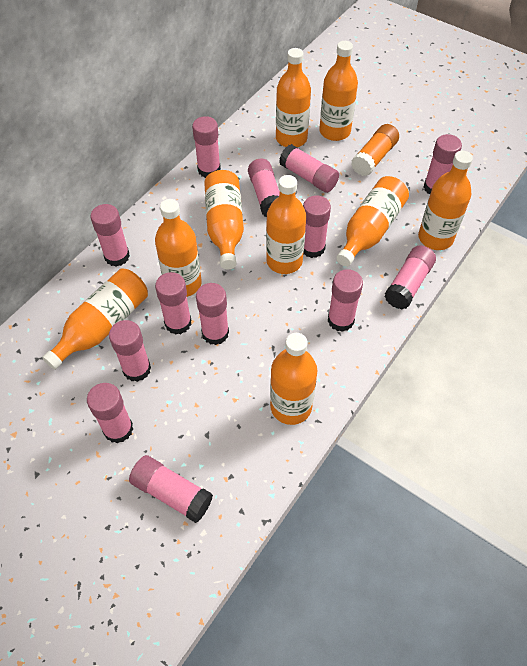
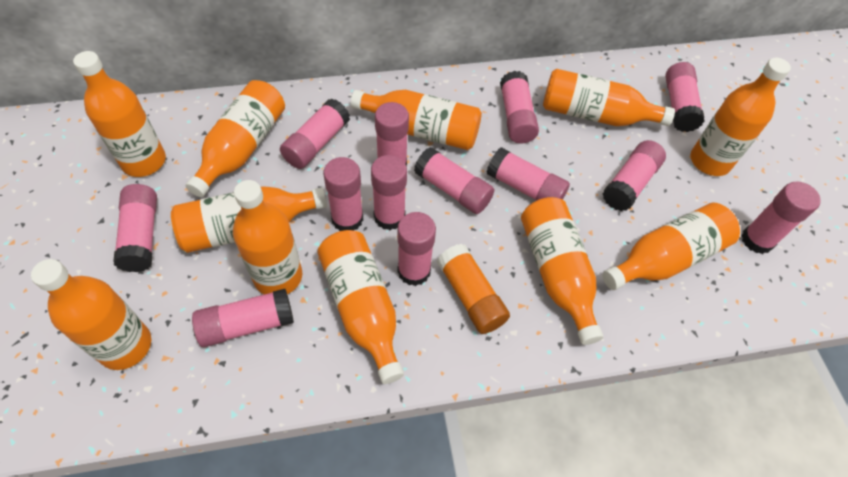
orange bottle: [42,269,148,370] [155,199,202,297] [204,170,244,270] [266,175,306,274] [270,333,317,425] [276,48,311,147] [319,41,358,141] [336,176,409,267] [418,151,473,250] = 9 -> [31,259,151,370] [73,51,166,177] [171,186,327,253] [185,80,285,197] [233,180,302,294] [317,230,404,384] [351,90,482,150] [521,197,604,345] [543,69,675,126] [603,203,740,290] [690,58,791,176] = 11

